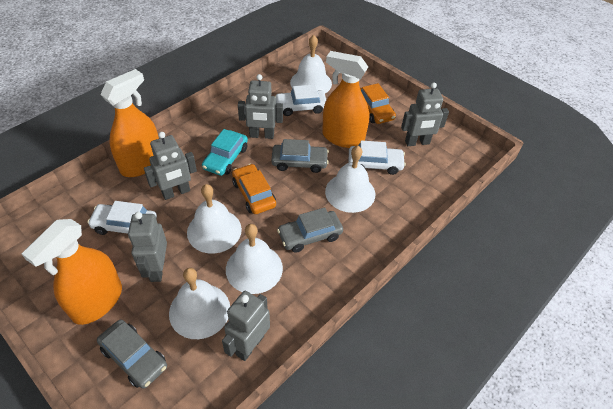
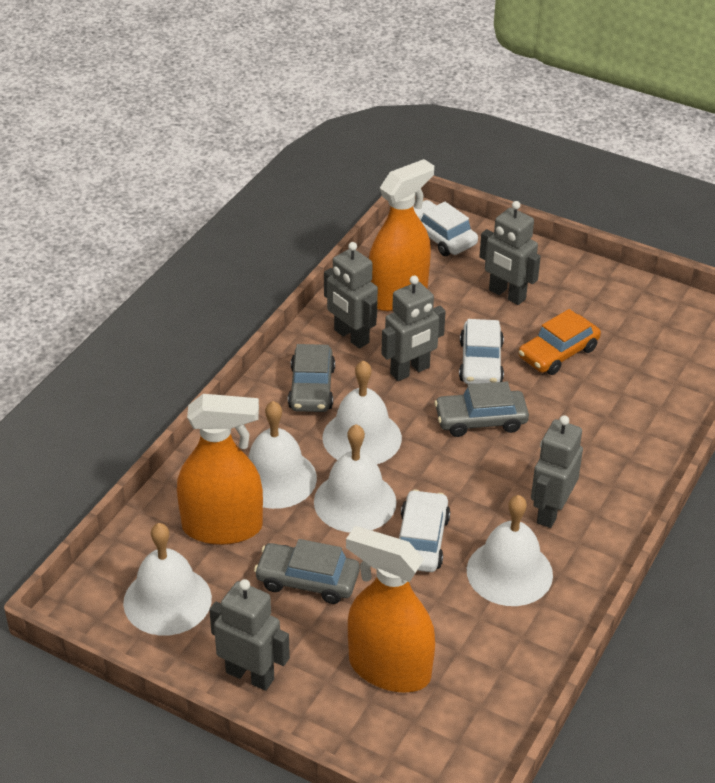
orange car: [232,164,276,214] [360,83,396,124] = 2 -> [518,309,601,375] = 1
turquoise car: [202,129,248,176] = 1 -> none = 0

